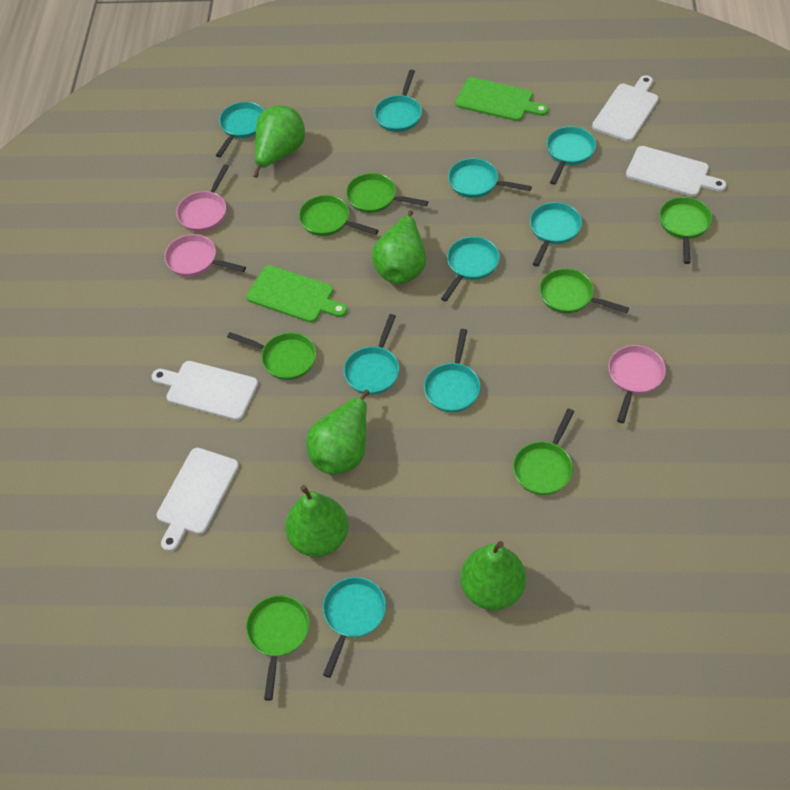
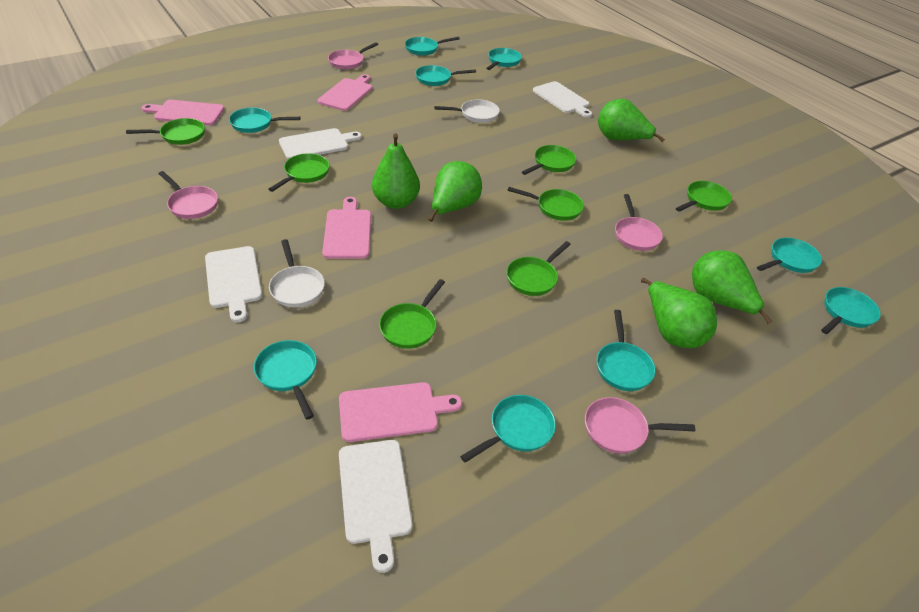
green cutting board: [246,265,347,323] [455,77,548,121] = 2 -> none = 0
pink cutting board: none = 0 -> [142,100,224,125] [318,74,373,111] [322,197,371,259] [339,382,462,442] = 4
pink pan: [164,234,246,277] [176,164,229,232] [608,345,666,423] = 3 -> [158,171,218,219] [328,42,378,70] [585,397,695,454] [615,194,663,251] = 4
white pan: none = 0 -> [269,239,325,307] [434,99,500,123] = 2

